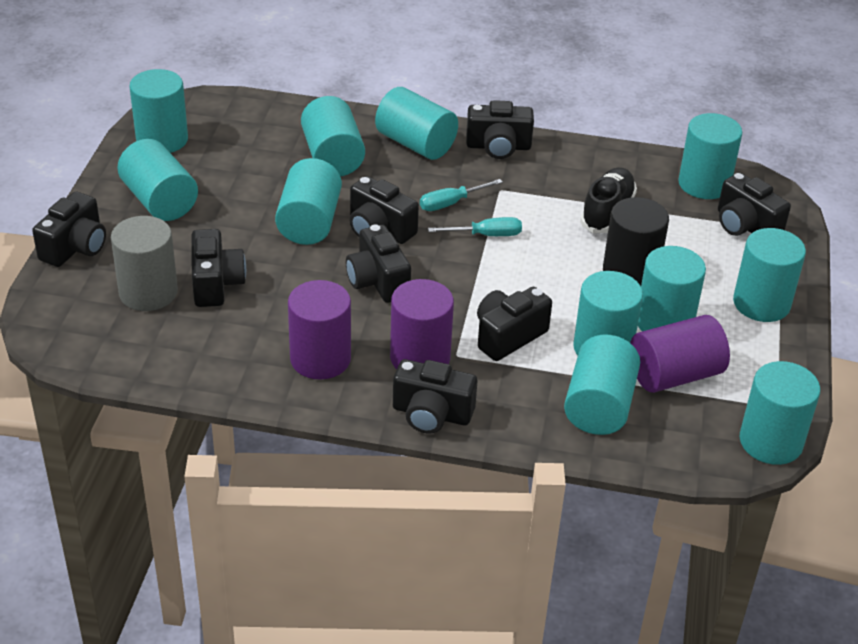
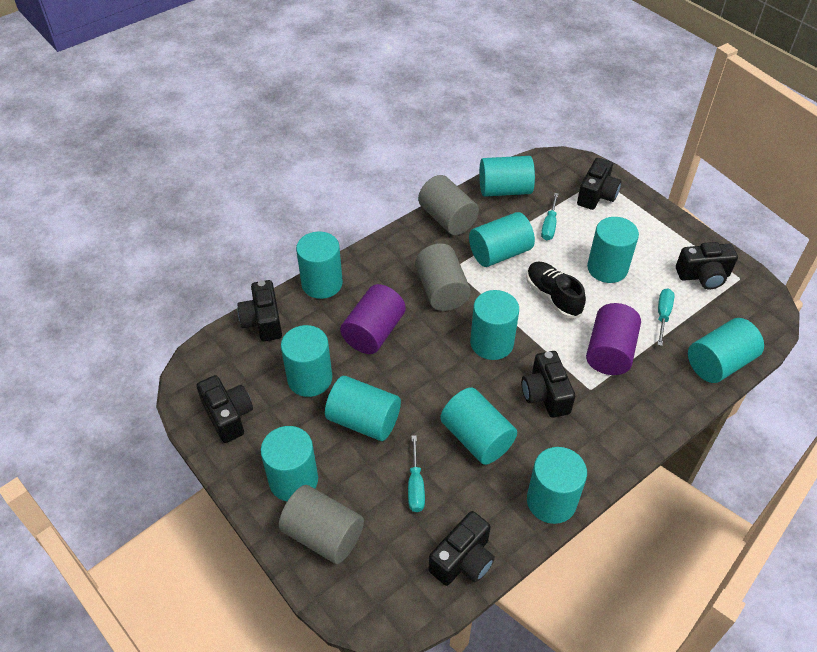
black camera: [32,191,106,267] [191,229,246,307] [346,224,411,303] [350,176,419,244] [393,359,477,434] [466,100,534,159] [477,287,552,361] [718,173,791,236] = 8 -> [196,375,253,443] [237,280,282,341] [429,511,495,586] [521,351,575,418] [577,158,621,210] [676,242,738,289] = 6
black cylinder: [603,197,669,286] = 1 -> none = 0
grey cylinder: [111,216,178,311] = 1 -> [279,485,364,564] [415,243,471,311] [418,175,479,235] = 3
purple cylinder: [288,280,351,380] [390,279,454,369] [630,315,730,393] = 3 -> [340,284,406,354] [586,303,641,375] = 2
turquoise screwdriver: [420,179,503,211] [428,217,522,236] = 2 -> [408,435,425,512] [541,193,559,241] [657,288,674,346] = 3

